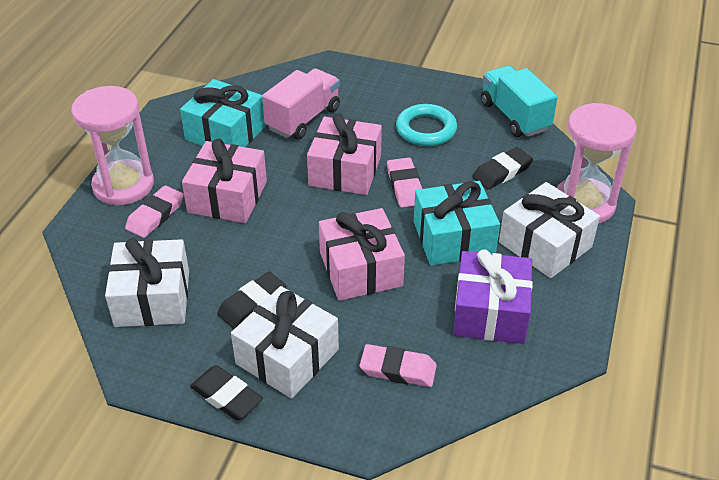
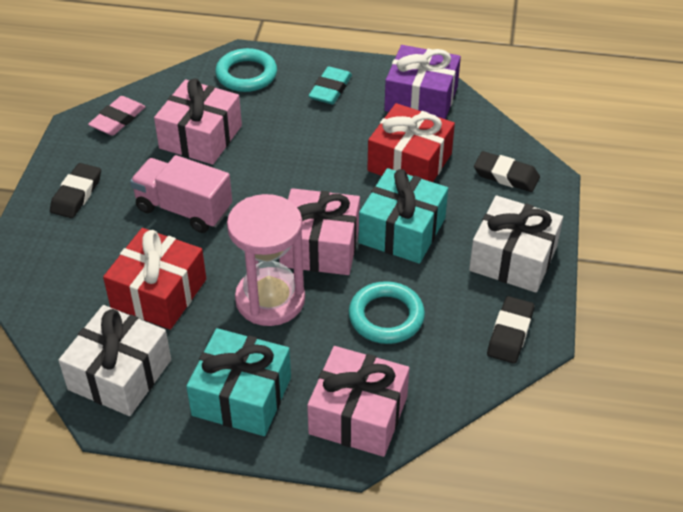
pink eraser: [125,185,184,238] [360,344,437,387] [387,158,422,208] = 3 -> [88,96,145,136] = 1
pink hourglass: [71,86,154,205] [557,103,637,224] = 2 -> [227,194,305,326] = 1
red gift: none = 0 -> [103,228,206,330] [367,103,455,182] = 2
turquoise eraser: none = 0 -> [309,66,352,104] = 1
turquoise ring: [396,104,457,146] = 1 -> [215,48,277,92] [349,281,425,344] = 2
turquoise truck: [481,65,558,137] = 1 -> none = 0
white gift: [105,238,189,327] [231,286,339,399] [499,182,600,278] = 3 -> [58,305,171,416] [469,196,563,293] = 2

